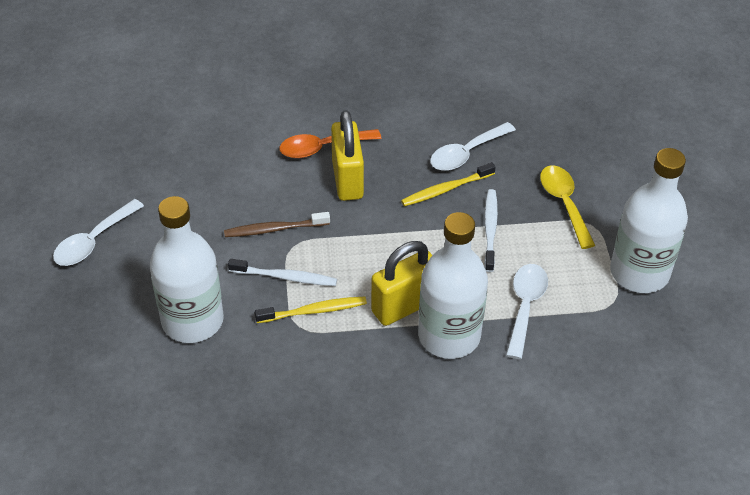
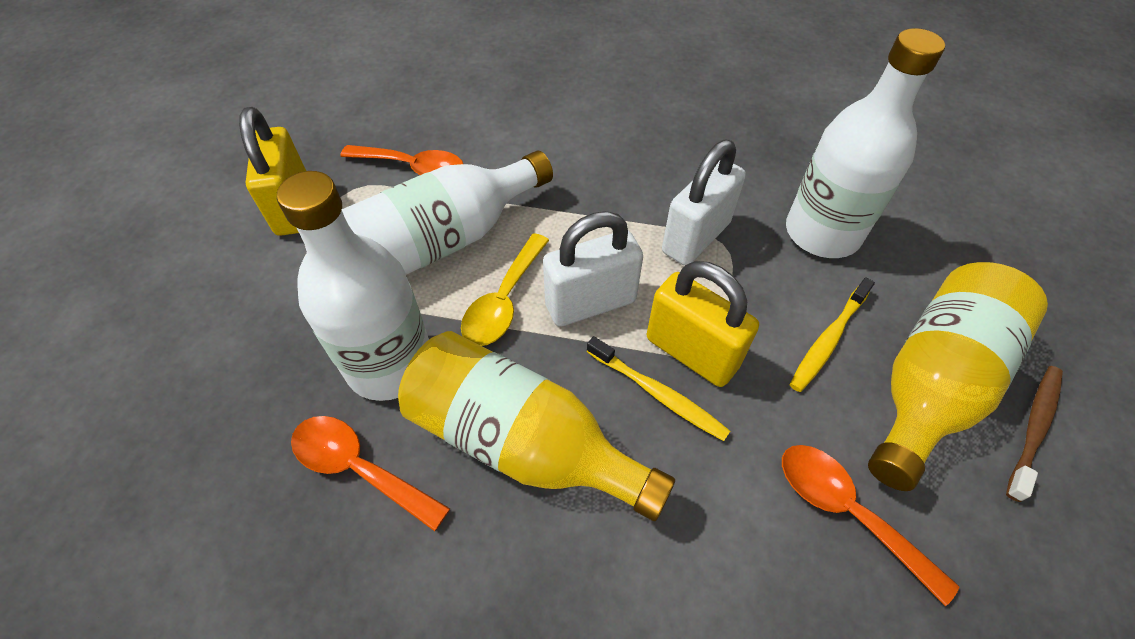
orange spoon: [280,129,381,158] = 1 -> [291,416,450,531] [340,145,463,175] [782,445,959,606] = 3
white padlock: none = 0 -> [543,211,643,327] [662,140,746,266] = 2
white spoon: [53,199,144,266] [430,122,516,171] [506,264,548,359] = 3 -> none = 0
white toothbrush: [228,259,337,286] [484,189,498,272] = 2 -> none = 0
yellow bottle: none = 0 -> [398,331,675,521] [868,262,1048,491] = 2

